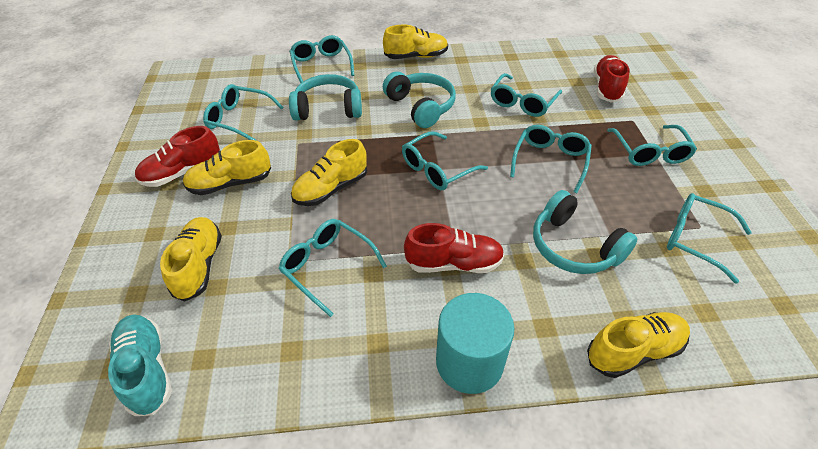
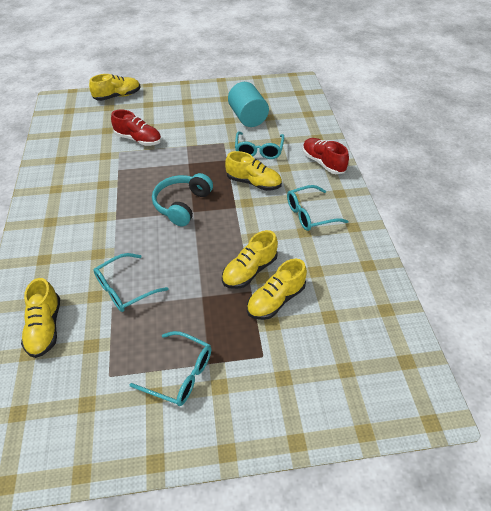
red shoe: [135,126,220,187] [404,223,504,273] [594,55,629,102] = 3 -> [111,109,161,146] [302,138,349,174] = 2
turquoise glasses: [203,84,284,141] [278,219,387,317] [289,35,354,83] [402,132,488,190] [491,73,562,117] [510,125,592,193] [607,125,697,166] [667,193,752,284] = 8 -> [93,253,168,312] [130,331,211,406] [235,132,284,159] [287,185,348,231] = 4
turquoise headphones: [289,74,362,120] [383,72,456,128] [533,190,637,274] = 3 -> [152,173,213,226] = 1
turquoise shoe: [108,314,172,416] = 1 -> none = 0

